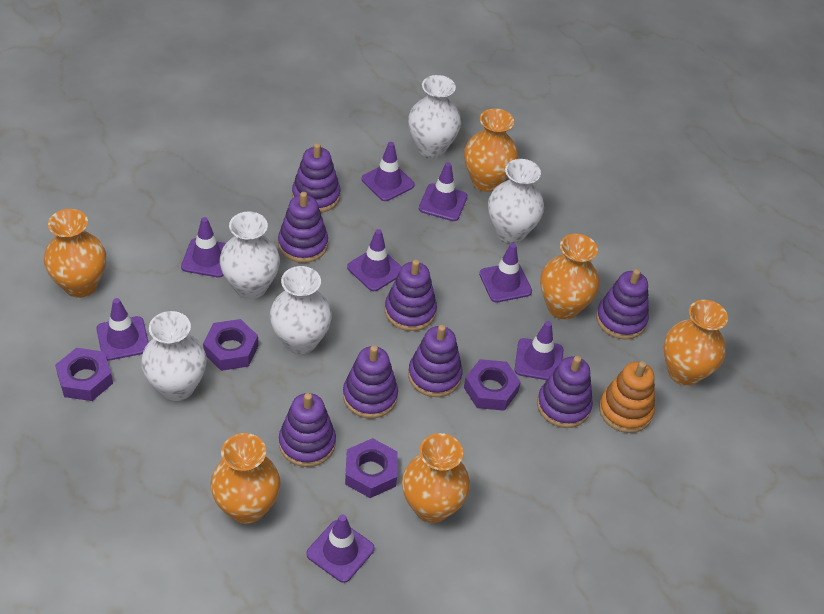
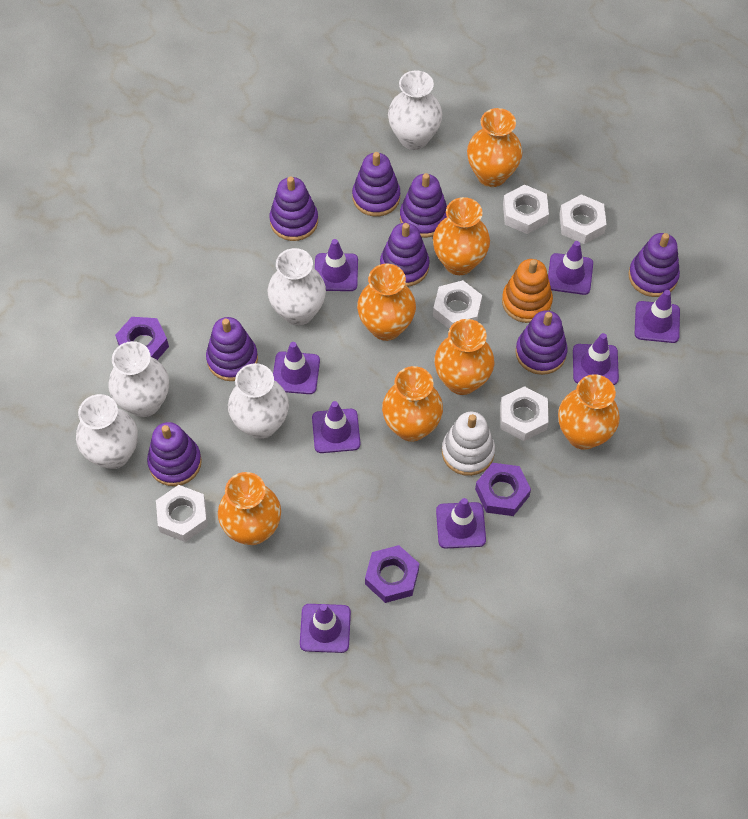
orange vase: [44,209,106,298] [210,433,280,524] [402,433,470,523] [464,109,518,192] [540,234,599,319] [664,300,728,386] = 6 -> [218,472,281,545] [357,264,416,341] [382,366,443,442] [433,197,490,275] [435,319,494,395] [467,108,522,187] [558,374,620,450] = 7
purple nut: [55,348,113,401] [203,319,258,371] [345,438,398,498] [464,359,521,411] = 4 -> [115,317,169,360] [365,545,419,603] [475,463,531,516] = 3
white nut: none = 0 -> [156,485,208,542] [433,280,482,329] [500,386,549,441] [503,184,549,234] [559,194,607,244] = 5
white stacking toy: none = 0 -> [442,411,495,476] = 1

